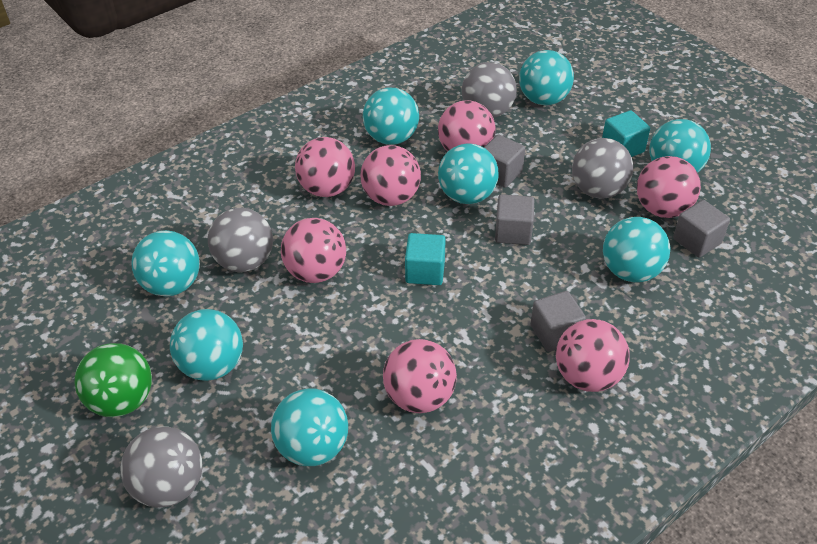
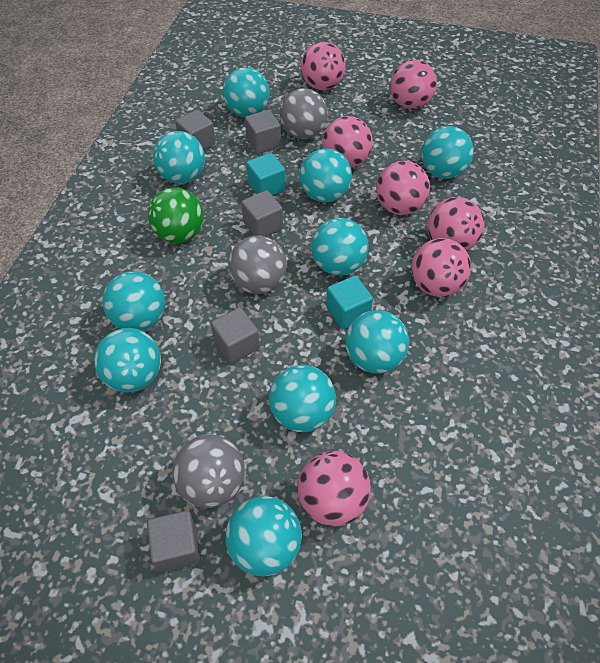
grey ball: [120,426,203,508] [208,208,273,272] [462,62,517,118] [572,138,633,199] = 4 -> [172,434,245,508] [228,236,287,294] [280,88,328,139] = 3
grey cube: [484,135,525,188] [495,194,534,245] [531,291,586,352] [673,200,730,258] = 4 -> [147,511,201,572] [175,110,216,150] [211,307,260,364] [241,190,283,237] [245,110,281,154] = 5
turquoise ball: [131,230,200,296] [170,309,243,381] [271,388,348,466] [363,88,419,145] [438,143,499,204] [519,50,574,105] [603,217,670,282] [649,119,711,173] = 8 -> [94,328,161,393] [103,271,165,331] [153,131,205,184] [223,67,270,117] [225,496,302,576] [269,365,336,432] [300,149,352,202] [311,218,369,276] [345,310,409,374] [422,126,474,179] = 10

